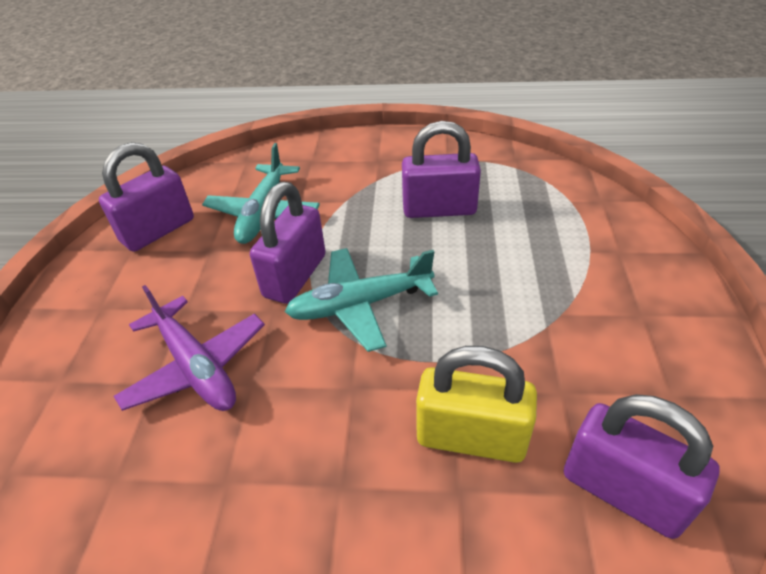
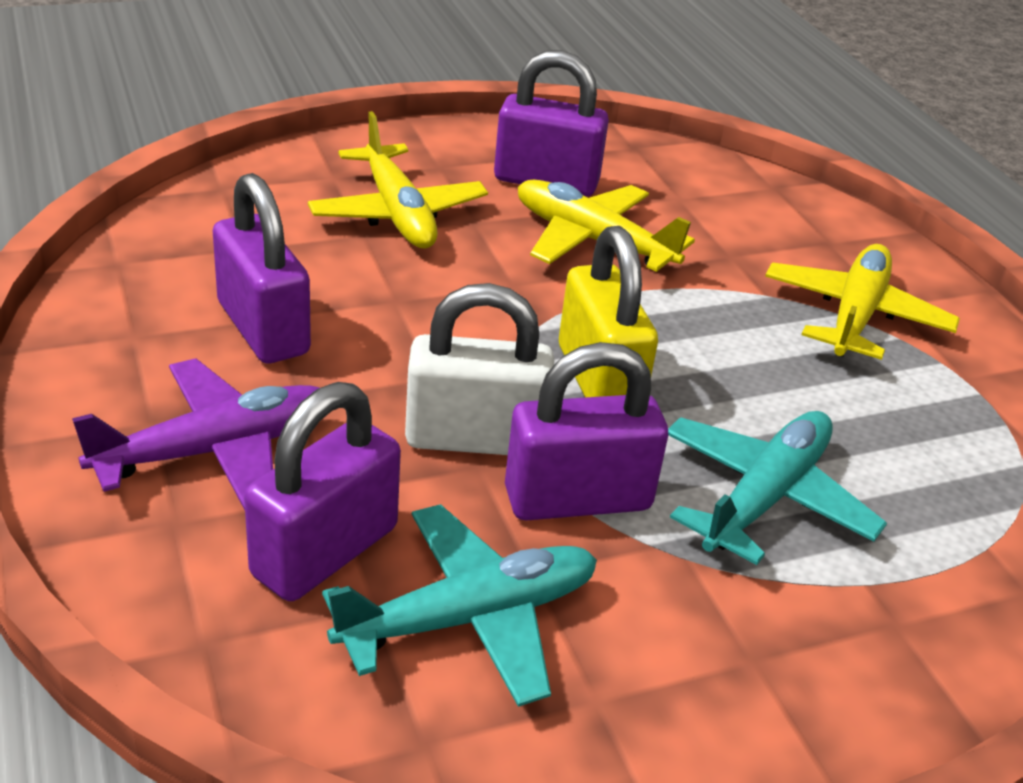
white padlock: none = 0 -> [405,283,554,455] = 1
yellow plane: none = 0 -> [308,111,488,248] [518,179,695,272] [765,244,960,360] = 3

